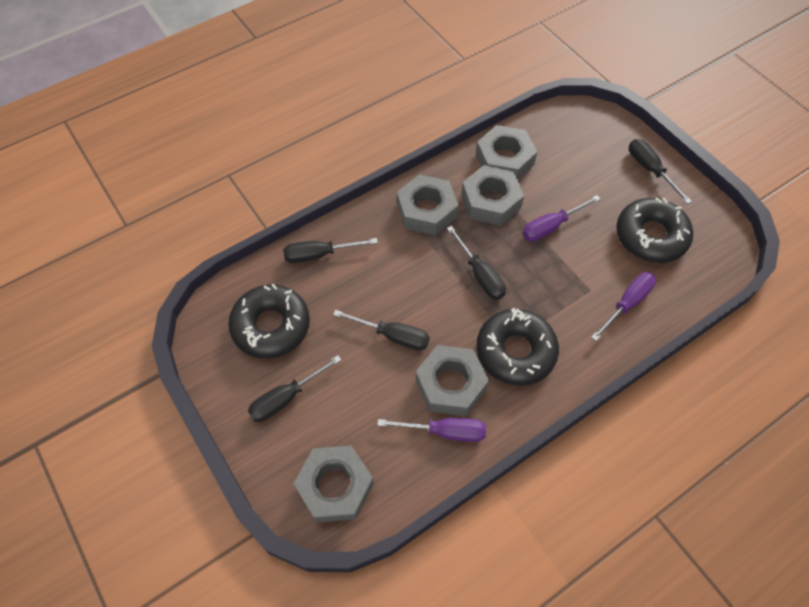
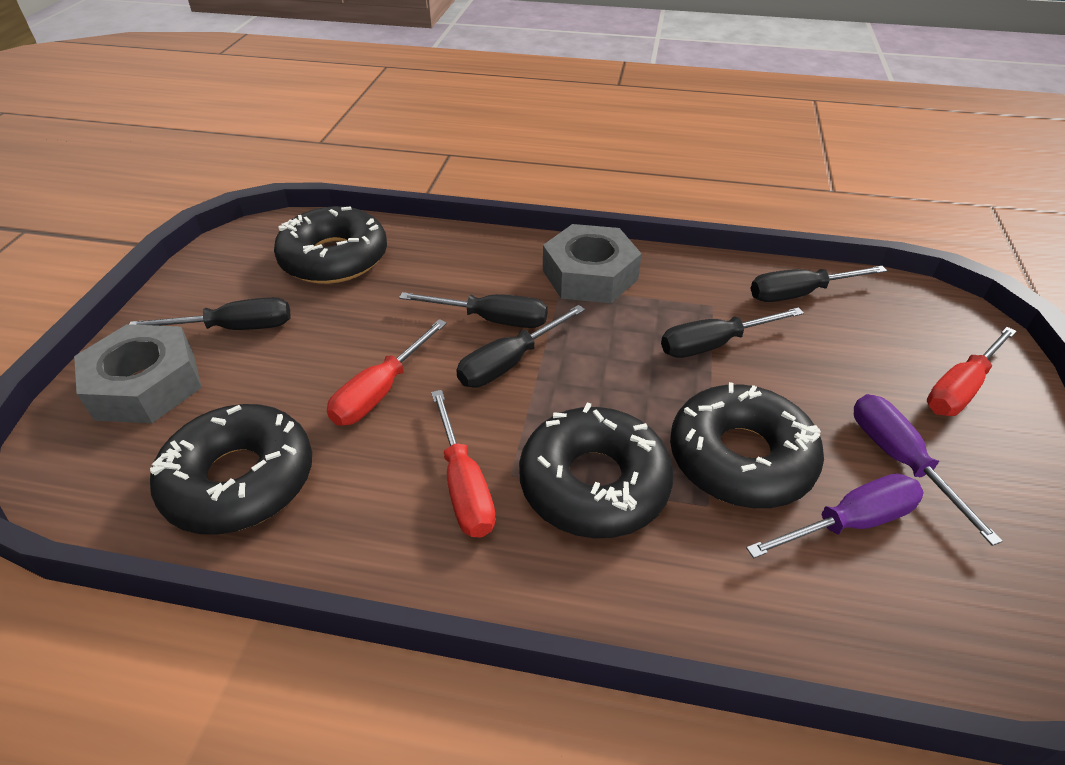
black donut: [228,284,310,359] [476,308,559,386] [616,198,693,263] = 3 -> [150,404,312,535] [274,206,387,284] [519,402,674,538] [670,382,824,508] = 4
grey nut: [294,446,374,523] [397,174,459,236] [416,345,489,416] [461,165,524,226] [476,125,537,179] = 5 -> [74,324,202,423] [543,224,642,303] = 2
purple screwdriver: [377,418,486,442] [522,195,600,242] [591,272,656,341] = 3 -> [746,474,924,558] [854,394,1003,546] = 2
red screwdriver: none = 0 -> [327,319,447,426] [431,390,496,537] [927,327,1017,416] = 3

